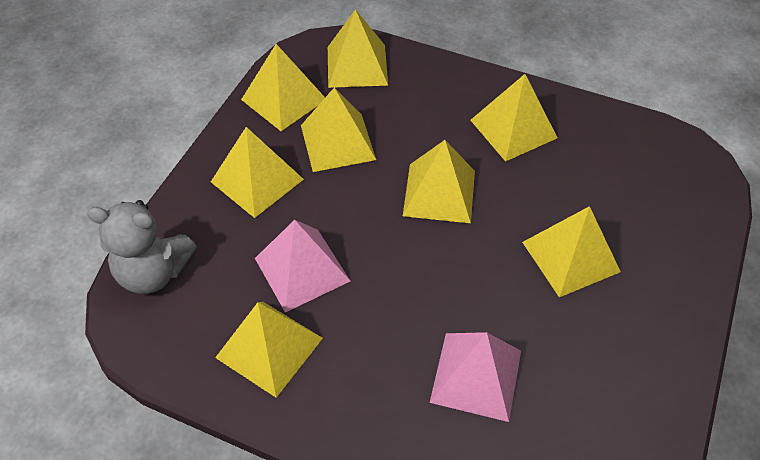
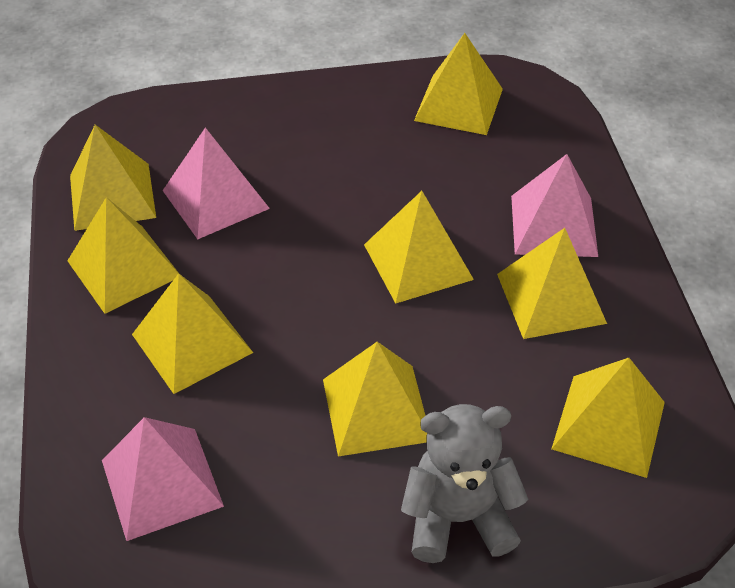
pink pyramid: [255,220,351,312] [430,332,521,422] = 2 -> [102,417,224,541] [163,128,270,239] [511,154,598,257] = 3

